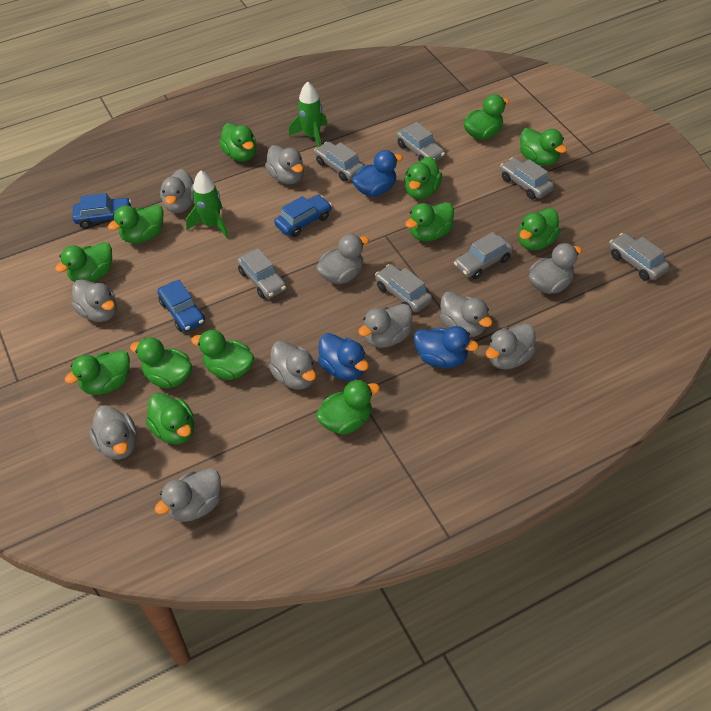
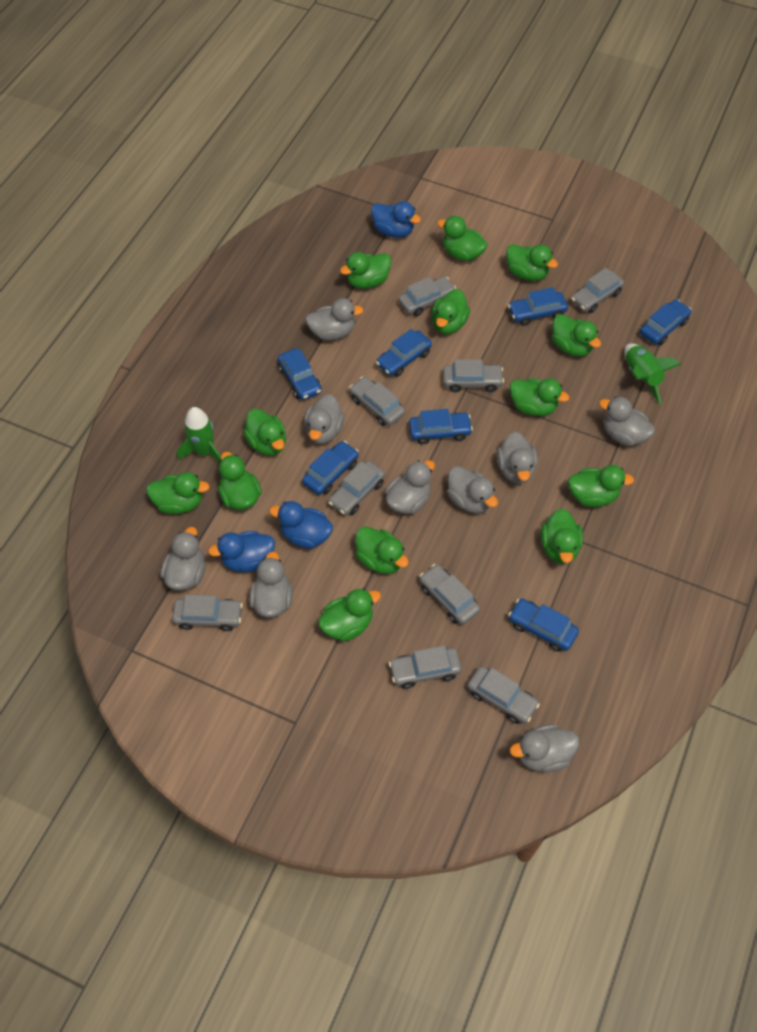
blue car: [72,193,131,228] [158,280,205,332] [274,195,332,237] = 3 -> [278,348,322,400] [302,441,359,495] [376,329,432,377] [409,409,473,444] [508,287,568,326] [508,599,579,652] [640,299,692,345] = 7
grey car: [237,248,286,299] [314,142,364,182] [375,264,432,312] [396,122,445,161] [454,232,513,279] [500,157,554,199] [609,233,670,281] = 7 -> [172,595,243,631] [328,461,385,516] [349,376,405,426] [389,646,462,689] [398,276,456,316] [419,564,480,625] [443,359,504,392] [467,666,540,724] [571,268,624,313] = 9
grey duck: [71,279,117,322] [89,405,137,460] [155,468,221,522] [160,169,194,213] [265,145,304,184] [269,341,316,390] [316,234,369,284] [358,304,412,348] [440,291,492,337] [486,323,536,369] [529,243,582,294] = 11 -> [161,527,206,591] [249,552,293,618] [304,394,345,444] [305,298,363,341] [385,460,435,514] [447,466,498,514] [497,432,538,484] [510,724,579,772] [599,397,655,446] = 9

